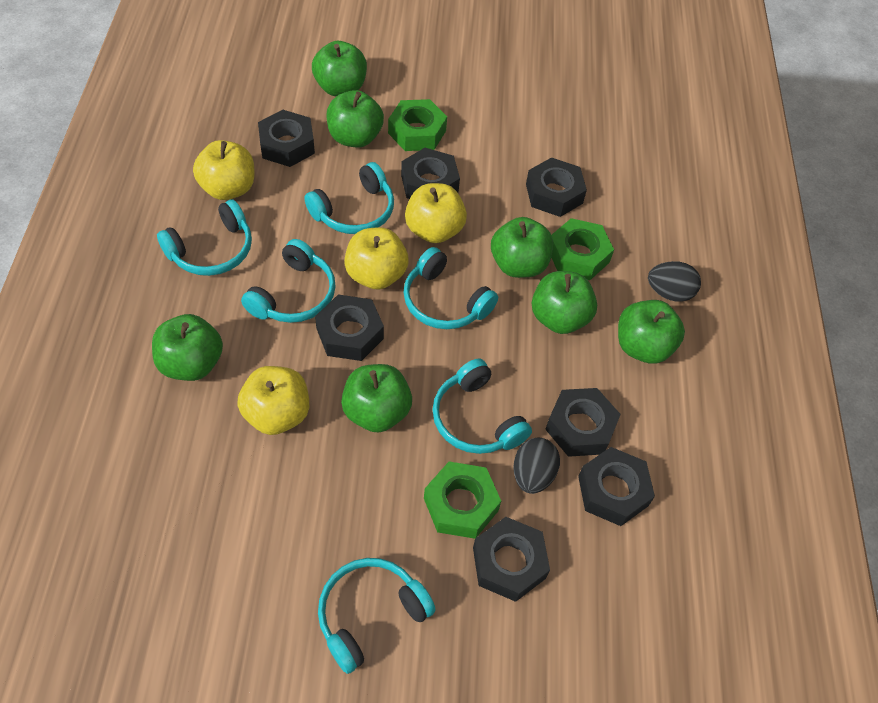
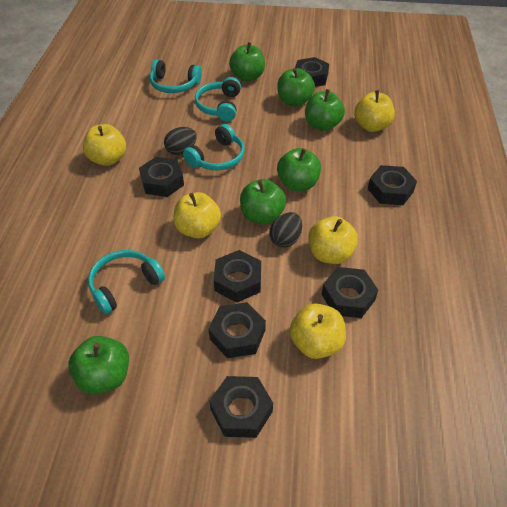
green apple: [152,314,223,381] [312,41,367,96] [326,90,384,148] [341,364,412,433] [491,217,553,278] [532,271,597,334] [618,300,685,364] = 7 -> [68,336,129,395] [229,42,265,82] [240,179,286,224] [277,68,315,107] [277,148,321,191] [305,89,345,131] = 6
green nut: [388,99,447,151] [424,462,501,539] [551,218,614,280] = 3 -> none = 0
turquoise headphones: [157,199,252,276] [241,239,336,323] [304,162,394,234] [318,558,436,674] [403,247,498,329] [433,359,532,454] = 6 -> [88,250,165,314] [150,60,202,93] [183,124,245,170] [195,77,241,122] = 4
yellow apple: [193,140,255,200] [237,366,309,435] [344,227,409,290] [405,183,467,243] = 4 -> [83,124,126,166] [173,192,221,238] [290,303,346,359] [308,216,358,264] [354,90,395,132] = 5

